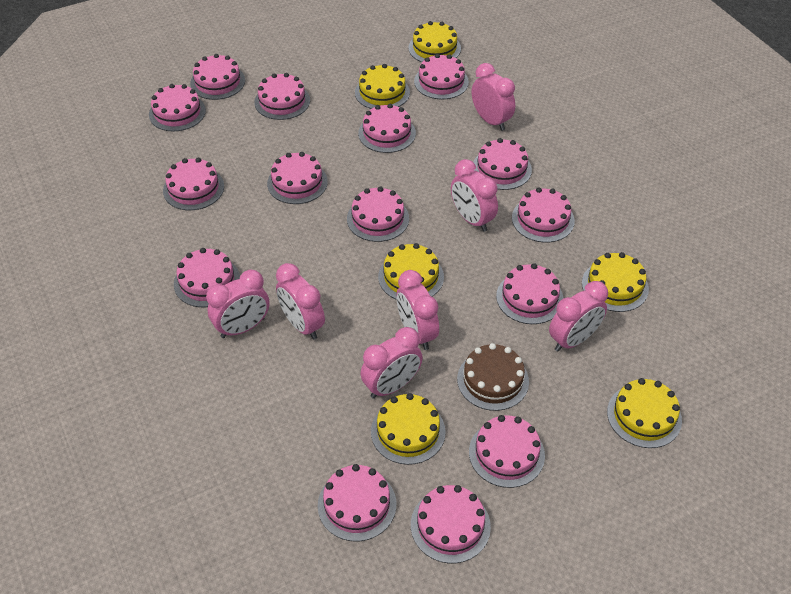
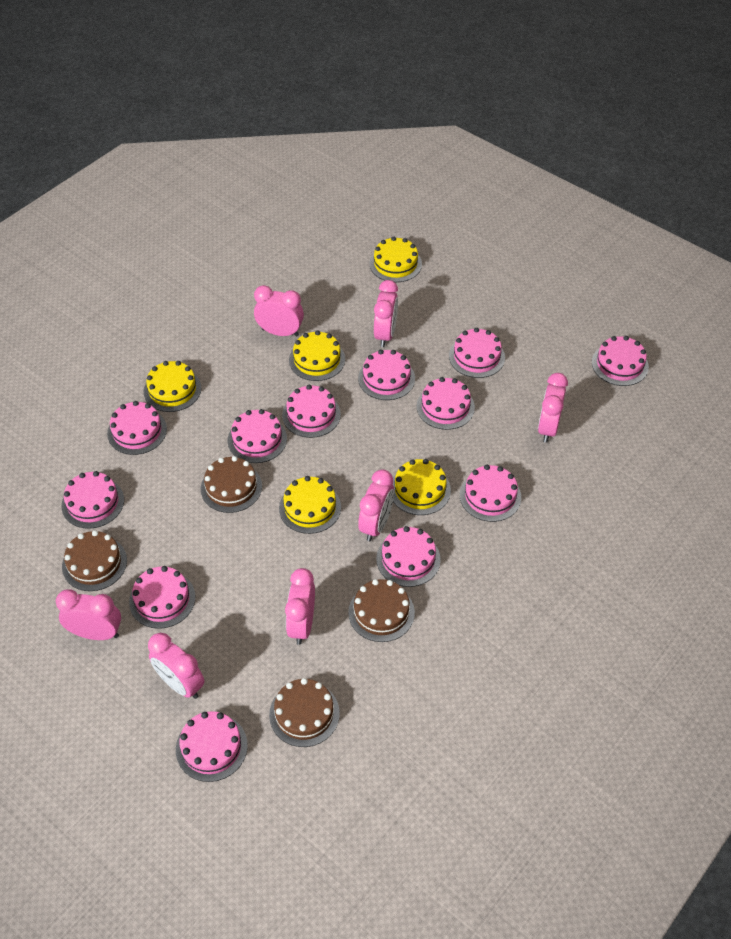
brown cake: [457,343,529,411] = 1 -> [62,530,127,591] [201,456,262,513] [269,678,340,747] [348,579,415,642] = 4
pink cake: [149,84,206,131] [163,158,224,210] [174,248,240,307] [190,54,245,100] [254,73,310,120] [267,152,328,204] [318,464,396,541] [347,186,409,242] [358,104,416,153] [411,485,491,563] [414,54,469,99] [469,415,545,488] [473,138,532,190] [496,263,563,324] [512,187,575,243] = 15 -> [62,471,124,529] [107,401,167,455] [129,566,195,629] [176,711,248,782] [228,409,287,463] [282,385,341,438] [358,350,415,400] [376,526,441,587] [417,377,475,430] [449,328,505,378] [460,465,521,522] [592,336,649,386] = 12
yellow cake: [355,64,410,109] [371,393,446,465] [378,243,444,300] [408,21,461,62] [582,252,649,312] [607,378,682,448] = 6 -> [144,361,201,412] [279,476,341,534] [289,331,345,381] [370,237,422,282] [392,459,451,515] = 5

